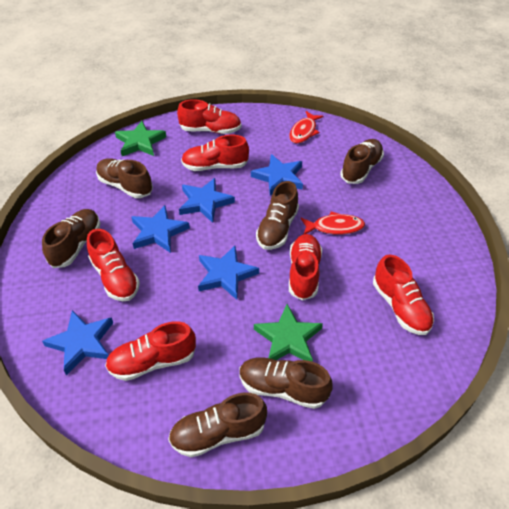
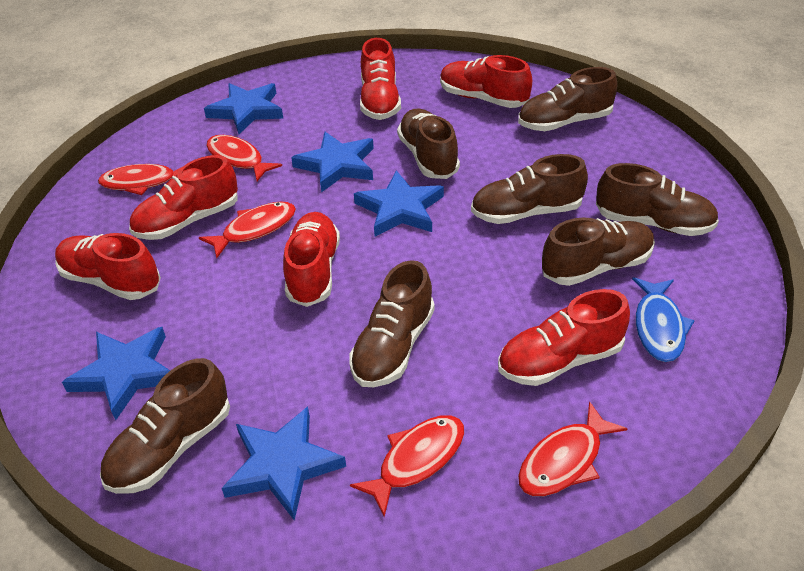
blue fish: none = 0 -> [632,277,695,362] = 1
brown shoe: [42,209,100,268] [96,158,153,198] [168,393,267,457] [240,358,333,409] [256,181,299,250] [340,139,384,184] = 6 -> [100,358,230,494] [350,260,435,387] [397,108,460,179] [471,154,588,224] [518,67,617,131] [542,217,655,286] [596,163,719,236] = 7
green star: [115,121,166,156] [254,304,323,362] = 2 -> none = 0
red fish: [289,111,324,143] [301,211,365,235] = 2 -> [98,164,182,195] [199,202,296,258] [206,135,282,181] [350,415,464,517] [518,401,627,496] = 5

